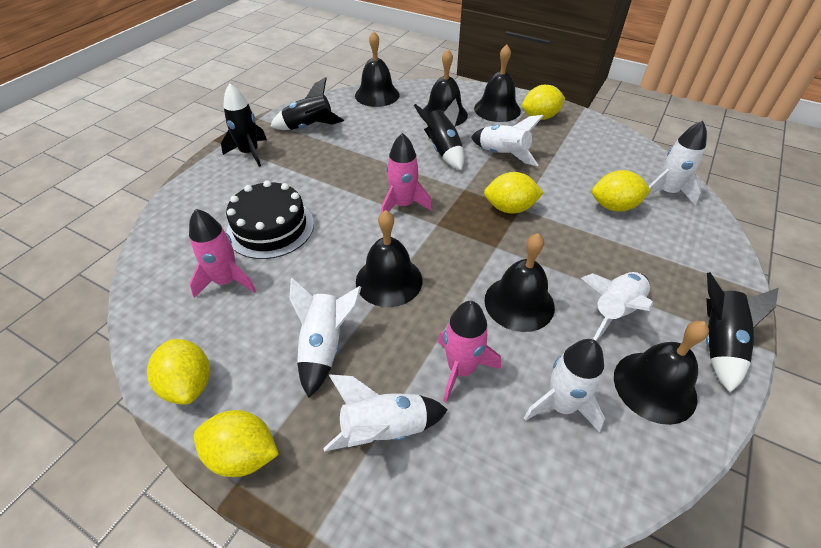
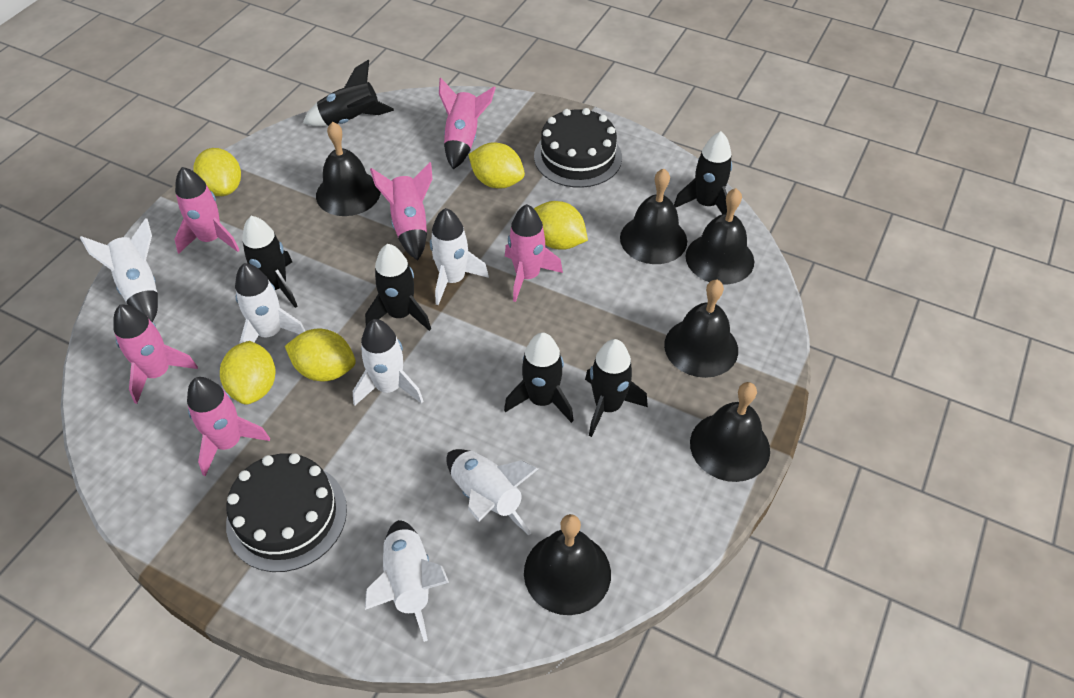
black cake: [226,180,314,259] = 1 -> [226,453,347,572] [534,108,622,188] = 2
black rocket: [221,83,267,167] [270,77,344,130] [414,98,464,170] [706,272,779,393] = 4 -> [242,216,298,308] [303,59,394,127] [365,244,431,331] [504,332,574,423] [585,339,648,437] [674,131,732,214] = 6
pink rocket: [189,209,256,298] [381,133,432,213] [437,301,501,403] = 3 -> [113,305,198,404] [174,167,240,254] [187,377,270,476] [370,162,432,261] [439,78,496,169] [505,204,563,302] = 6

